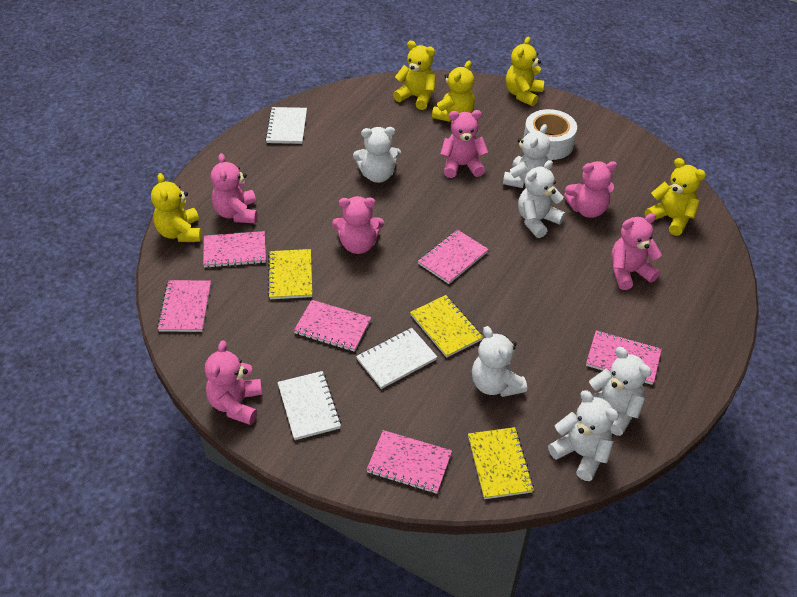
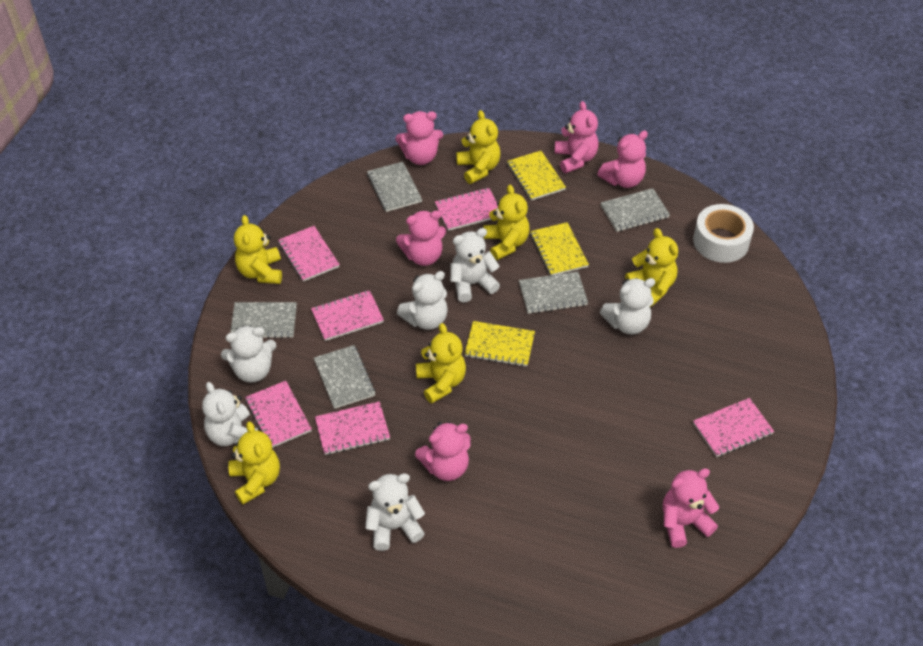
grey notebook: none = 0 -> [230,302,297,338] [314,345,375,409] [367,162,422,212] [519,272,588,314] [601,188,670,232] = 5
white notebook: [265,107,307,144] [277,371,341,440] [356,328,437,389] = 3 -> none = 0
yellow teddy bear: [151,173,202,242] [393,41,436,110] [432,61,475,122] [506,37,544,106] [645,158,706,236] = 5 -> [228,421,280,505] [234,215,282,284] [416,323,466,404] [456,110,500,184] [483,185,530,260] [625,228,678,307] = 6

